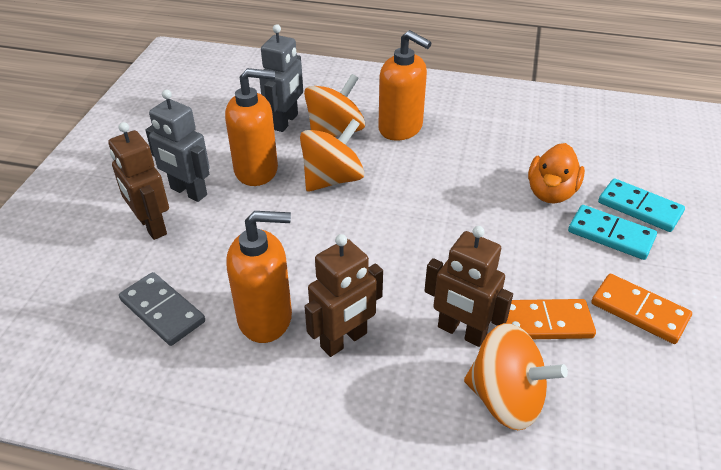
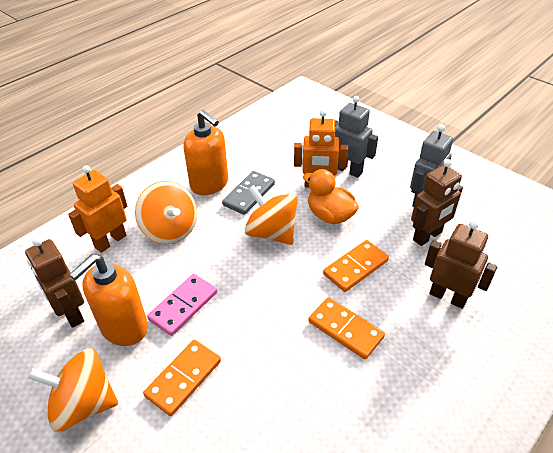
orange domino: [506,299,596,339] [591,274,692,344] = 2 -> [143,340,221,416] [308,297,385,359] [323,240,389,292] = 3
orange robot: none = 0 -> [68,165,127,253] [294,110,348,188] = 2
orange soap dispenser: [225,68,278,186] [226,211,292,343] [378,30,432,141] = 3 -> [69,254,148,346] [183,110,228,195] = 2
pink domino: none = 0 -> [147,274,217,336] = 1
turquoise domino: [568,205,657,260] [598,178,685,232] = 2 -> none = 0

